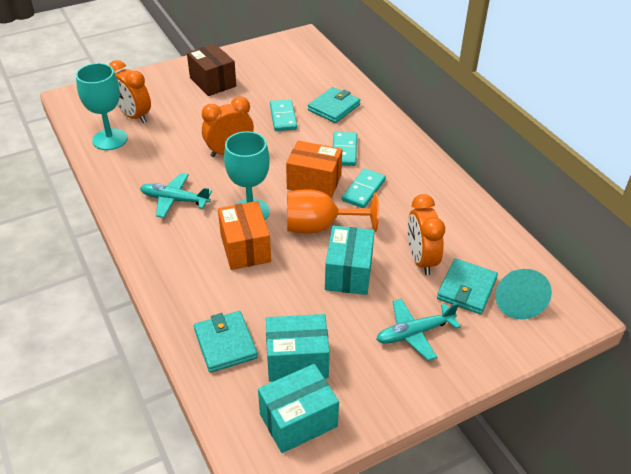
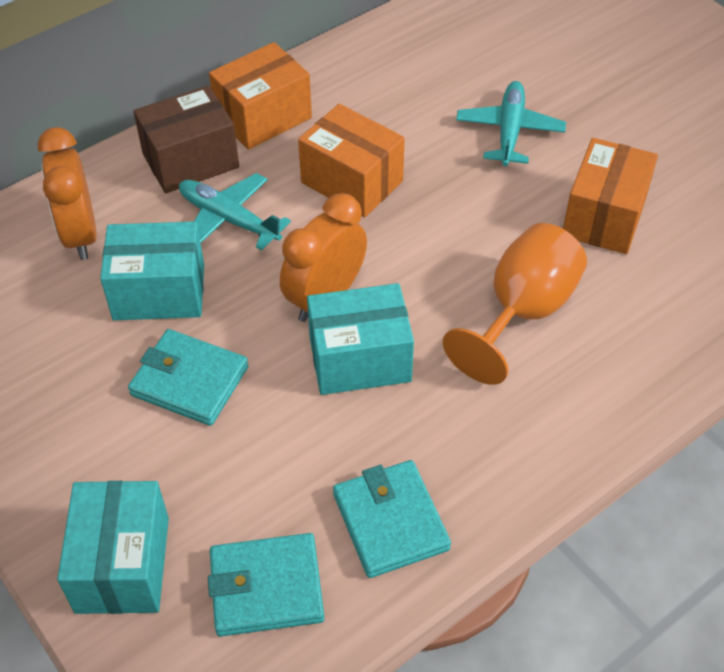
orange box: [218,201,271,270] [286,141,342,198] = 2 -> [209,42,312,150] [298,104,405,218] [563,138,658,254] = 3
orange clock: [109,60,151,123] [202,97,254,157] [407,194,445,275] = 3 -> [38,127,97,260] [280,193,367,322] = 2
turquoise cone: [495,269,552,319] = 1 -> none = 0
turquoise domino: [270,99,297,131] [333,132,357,166] [342,168,386,208] = 3 -> none = 0
turquoise goblet: [76,63,128,150] [224,131,270,220] = 2 -> none = 0

